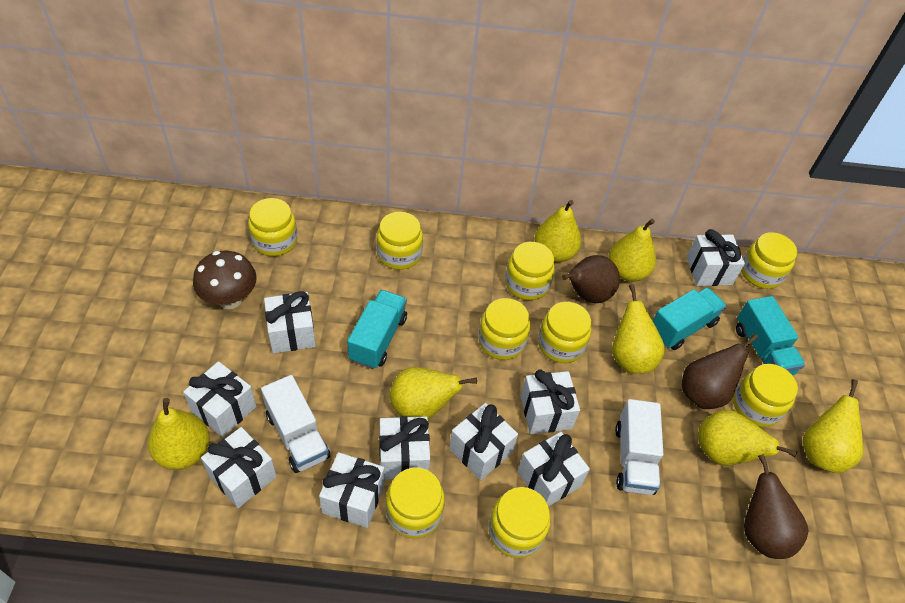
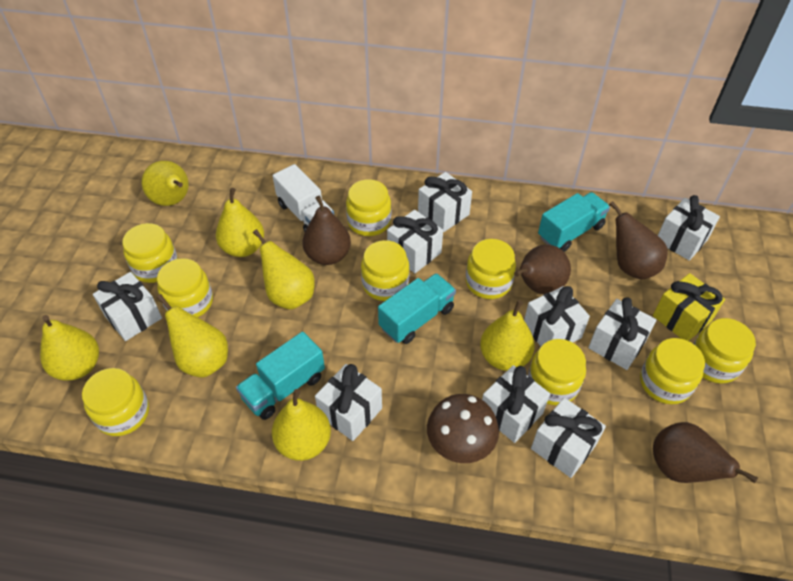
brown pear: [562,255,620,303] [682,334,758,409] [744,454,809,559] = 3 -> [303,196,351,265] [514,245,571,294] [609,201,668,279] [653,422,758,483] = 4
white truck: [261,375,330,473] [615,399,663,495] = 2 -> [273,164,334,232] = 1
yellow gift: none = 0 -> [653,273,725,341] = 1

